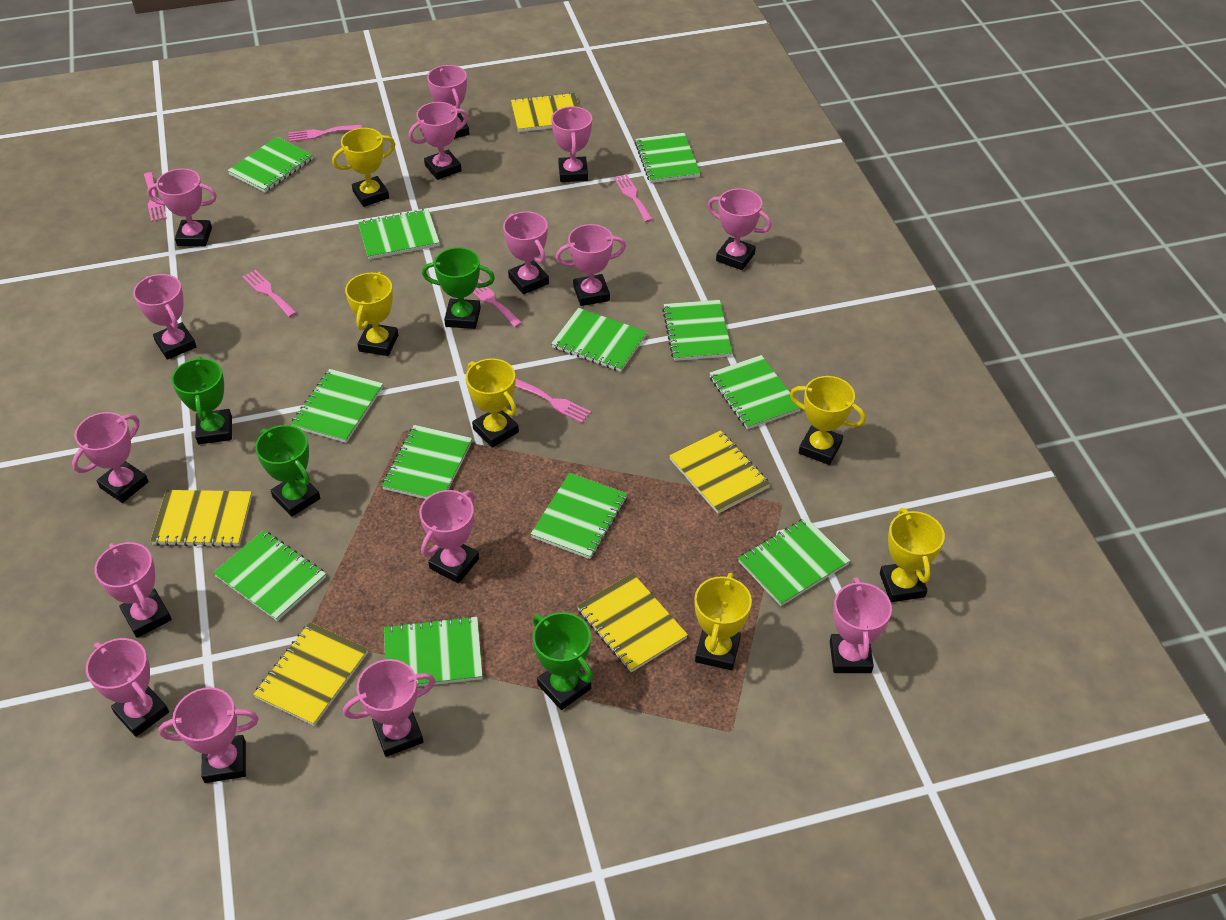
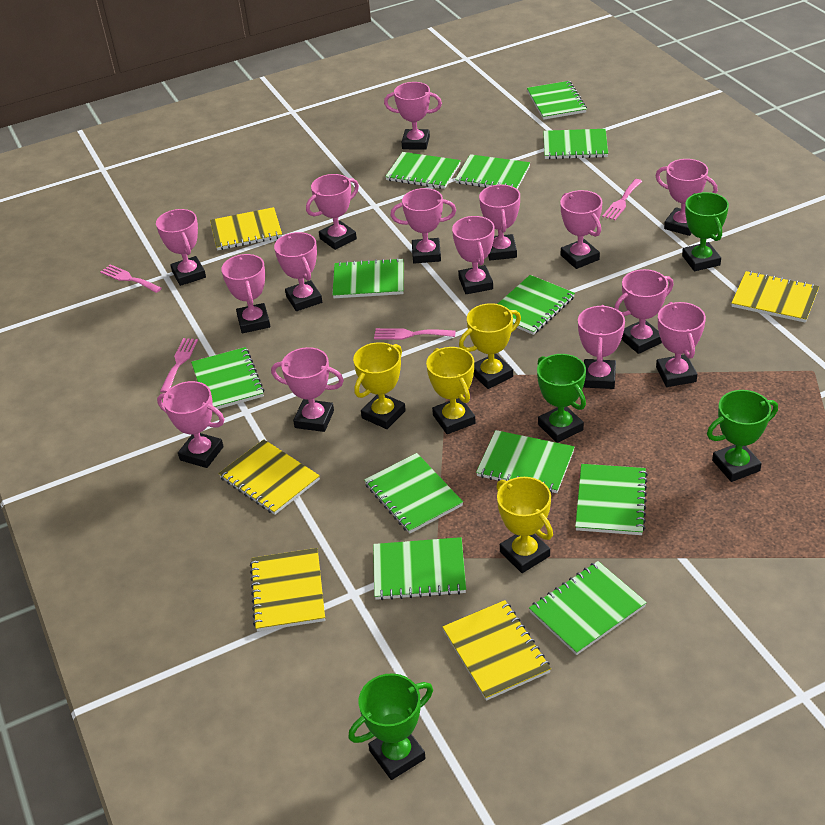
pink fork: [144,172,166,222] [242,270,297,317] [288,125,362,142] [472,279,522,327] [515,379,591,423] [614,174,653,222] = 6 -> [100,265,162,293] [160,338,198,393] [374,328,456,340] [602,179,642,220] = 4
yellow trophy: [332,128,395,207] [345,272,398,356] [466,358,519,448] [695,573,752,670] [790,376,866,465] [880,508,945,602] = 6 -> [353,342,406,429] [426,347,476,434] [459,303,521,389] [497,477,553,573] = 4

